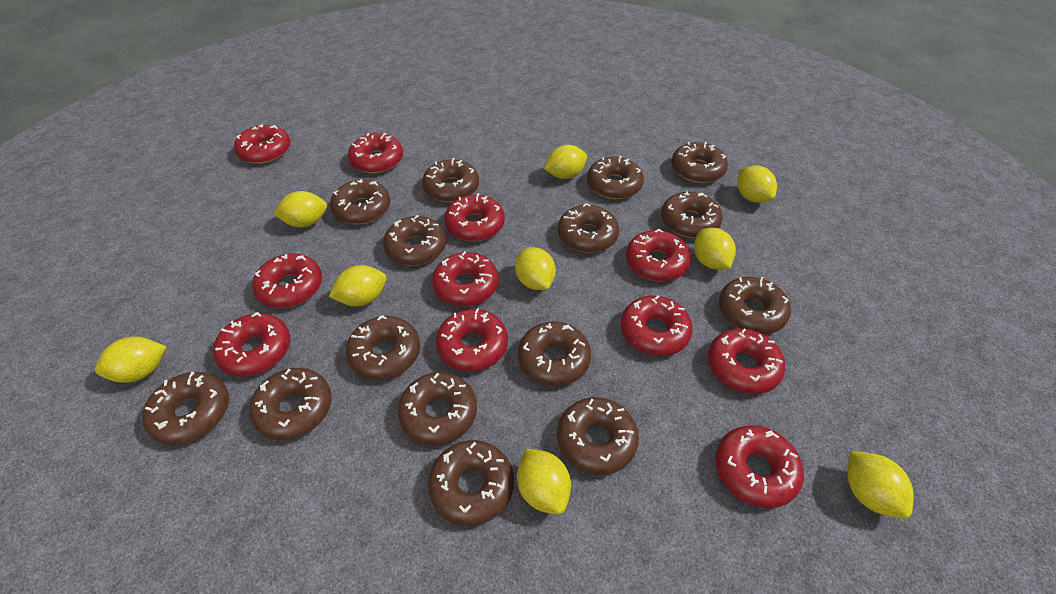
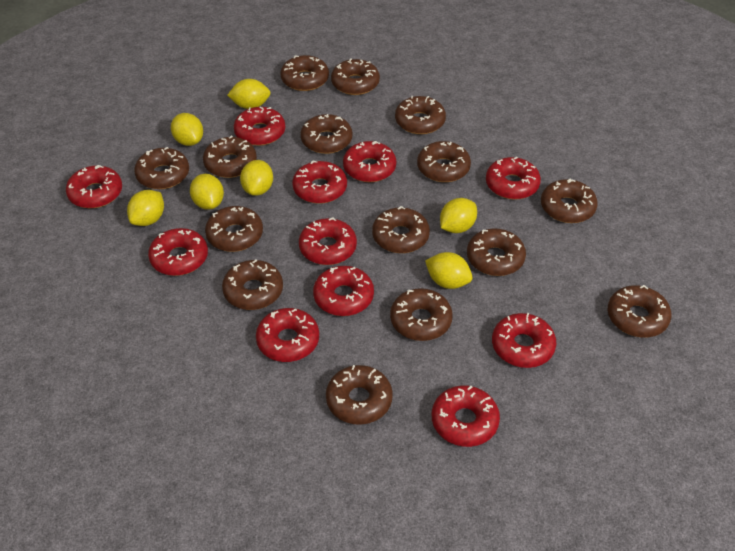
yellow lemon: [95,337,166,383] [273,191,327,227] [329,265,386,306] [515,247,556,290] [517,449,571,515] [544,145,587,179] [694,228,736,270] [737,165,777,203] [847,451,913,519] = 9 -> [127,190,164,226] [171,113,203,146] [190,174,224,210] [227,79,271,109] [240,160,273,196] [425,252,473,289] [440,198,477,233] = 7

